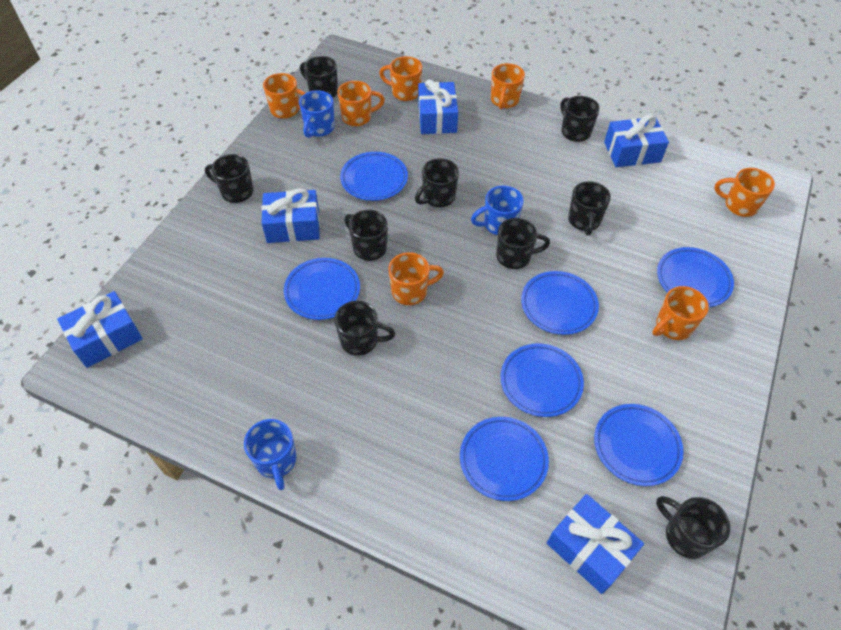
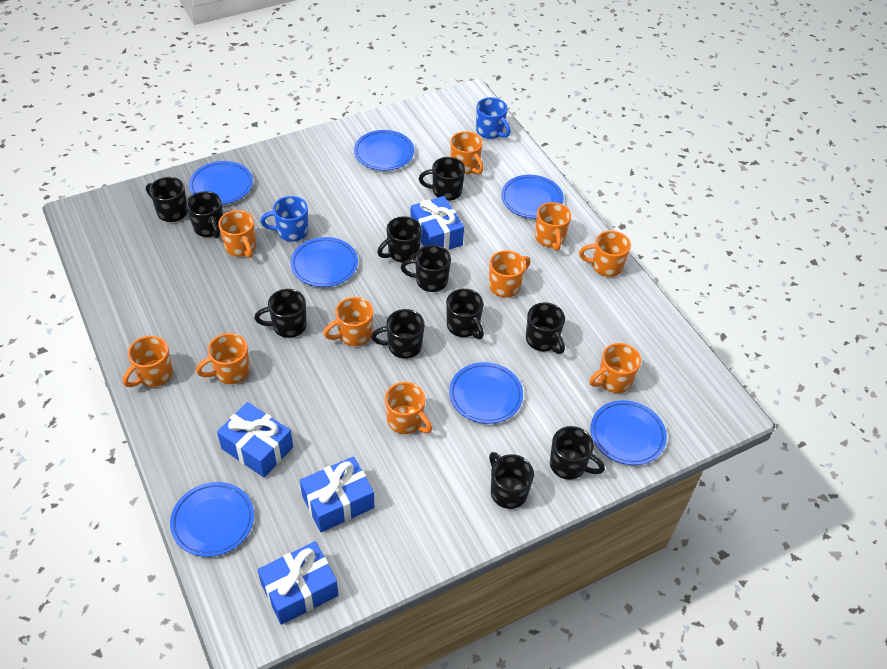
black mug: [205,154,254,203] [300,56,338,98] [334,301,395,356] [344,210,388,261] [415,158,459,207] [496,218,550,269] [560,96,600,142] [568,181,611,236] [656,496,730,559] = 9 -> [146,177,188,222] [186,191,223,238] [254,289,306,338] [371,309,425,359] [377,216,422,263] [401,245,451,292] [419,157,465,201] [446,289,484,339] [489,452,534,509] [526,302,565,354] [550,426,605,480] = 11
blue gift: [57,291,143,368] [261,188,320,243] [418,79,458,134] [547,494,644,594] [604,114,669,167] = 5 -> [217,402,293,477] [258,541,338,625] [300,456,374,532] [410,196,464,250] = 4
blue mug: [244,419,297,490] [299,90,335,138] [471,186,524,235] = 3 -> [260,196,308,242] [476,97,511,139] = 2
orange mug: [263,73,305,119] [337,81,385,126] [379,56,422,101] [388,252,444,305] [491,63,525,109] [652,286,709,340] [714,168,775,217] = 7 -> [123,336,173,387] [196,333,250,384] [218,210,256,258] [324,297,373,346] [385,382,432,434] [450,131,483,174] [489,250,530,298] [535,202,571,251] [579,231,631,277] [589,343,641,393] = 10

